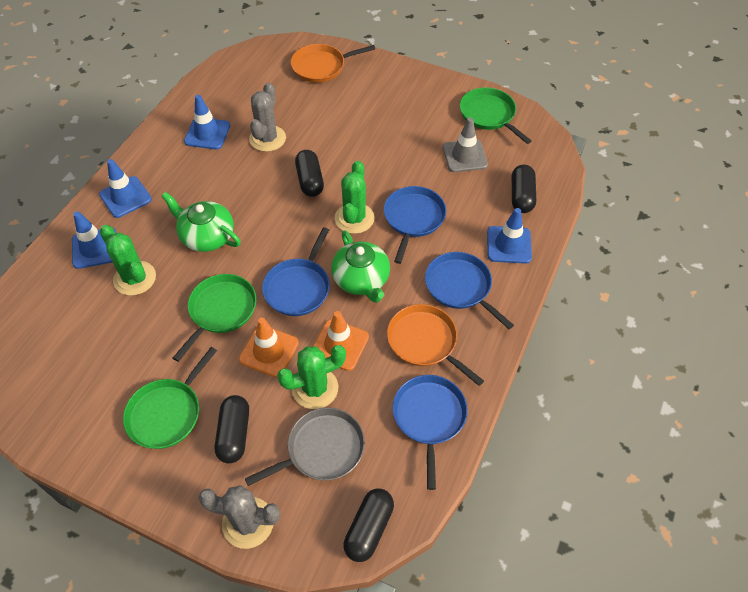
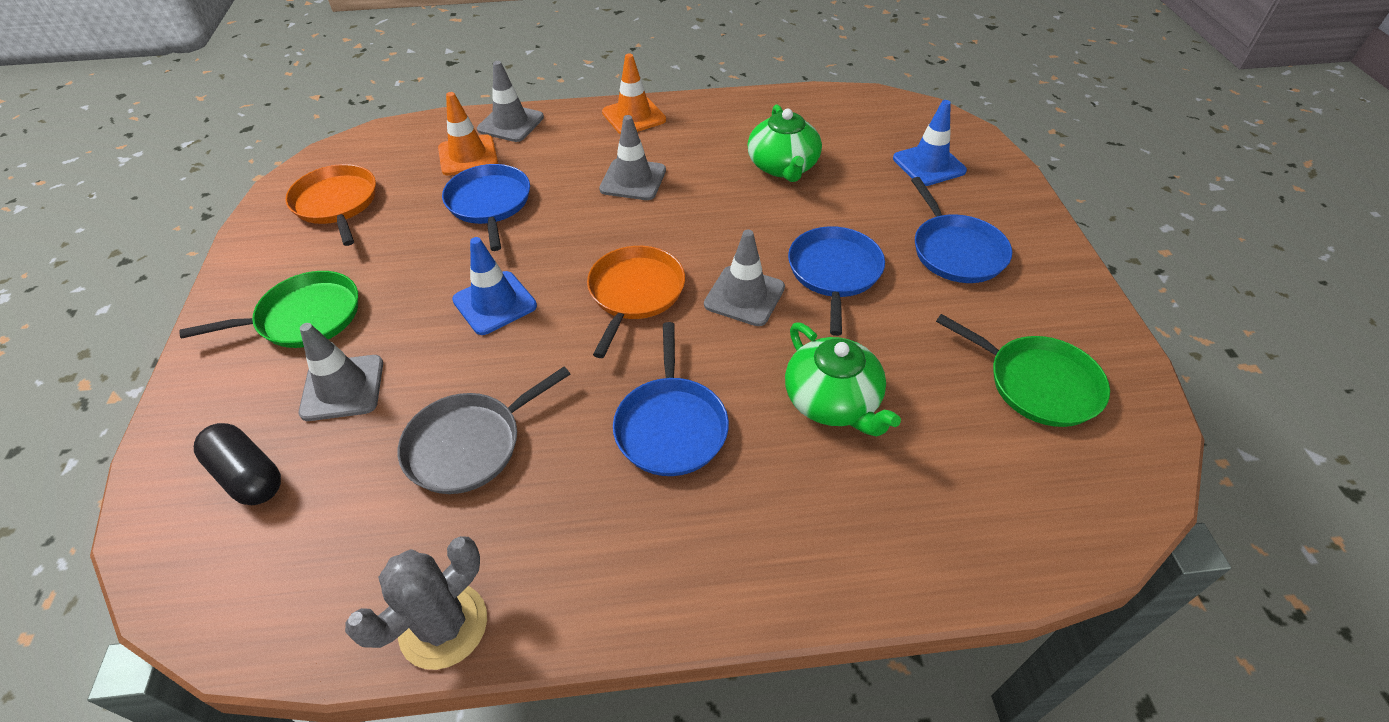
black capsule: [215,395,249,464] [295,150,324,197] [344,488,394,562] [512,165,536,213] = 4 -> [194,423,281,505] = 1
blue traffic cone: [72,211,116,269] [99,159,152,218] [184,95,230,149] [487,208,532,264] = 4 -> [452,237,537,335] [893,100,967,186] = 2
green cactus: [100,225,156,296] [277,345,346,409] [335,161,375,234] = 3 -> none = 0
green pan: [123,347,217,449] [173,274,257,362] [460,87,531,144] = 3 -> [179,271,358,348] [936,314,1110,427] = 2
grey cactus: [198,485,280,549] [249,82,286,152] = 2 -> [345,536,487,670] = 1
grey traffic cone: [443,117,488,172] = 1 -> [299,323,383,421] [477,61,544,142] [599,115,666,200] [704,230,785,326] = 4

